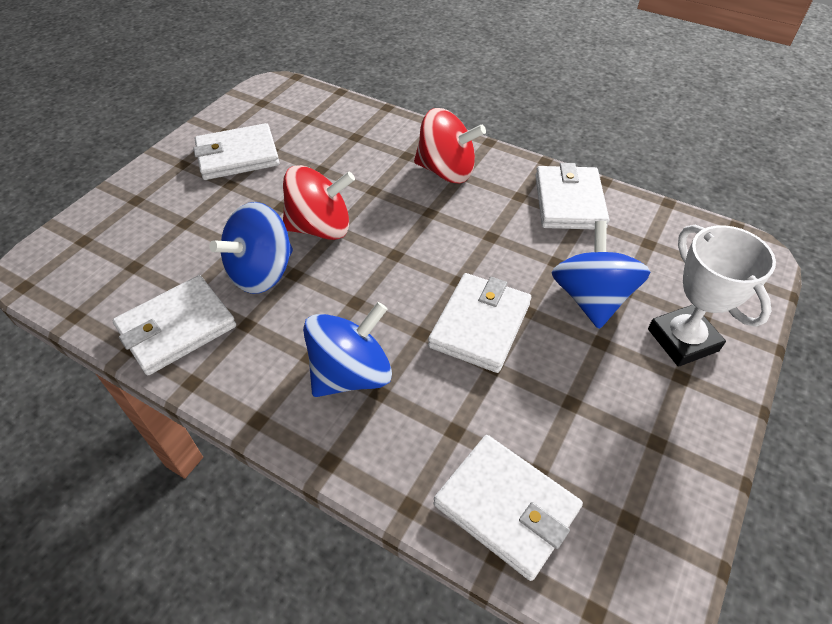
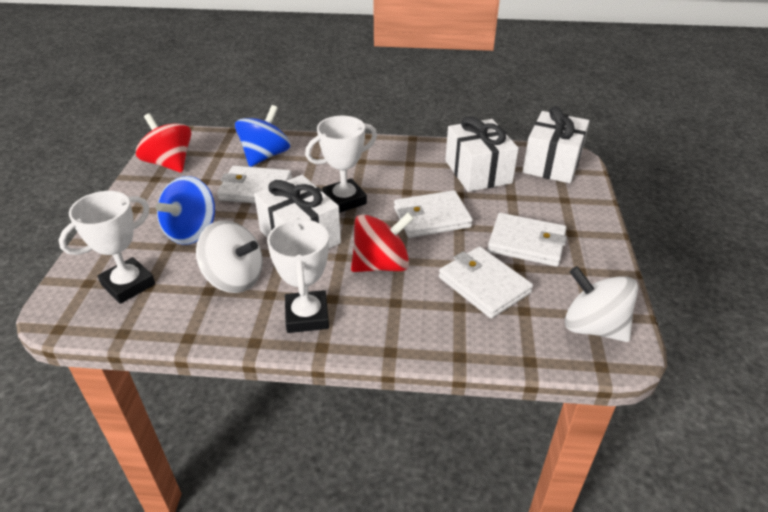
blue spinning top: [209,202,293,294] [303,302,392,397] [552,221,650,329] = 3 -> [156,176,215,245] [235,105,290,167] = 2
white gift: none = 0 -> [254,175,341,249] [445,116,519,192] [523,106,590,183] = 3
white spinning top: none = 0 -> [196,220,263,293] [565,266,638,342] = 2
white trophy: [648,225,776,367] = 1 -> [59,191,155,304] [267,218,329,333] [305,116,377,213] = 3
white wallet: [113,275,236,375] [193,123,280,180] [428,273,531,373] [434,435,583,581] [535,163,609,230] = 5 -> [217,166,292,203] [394,190,473,238] [439,246,533,318] [487,213,567,267] = 4

